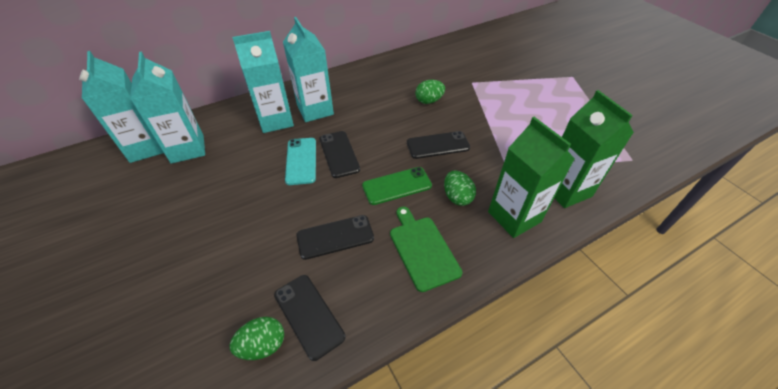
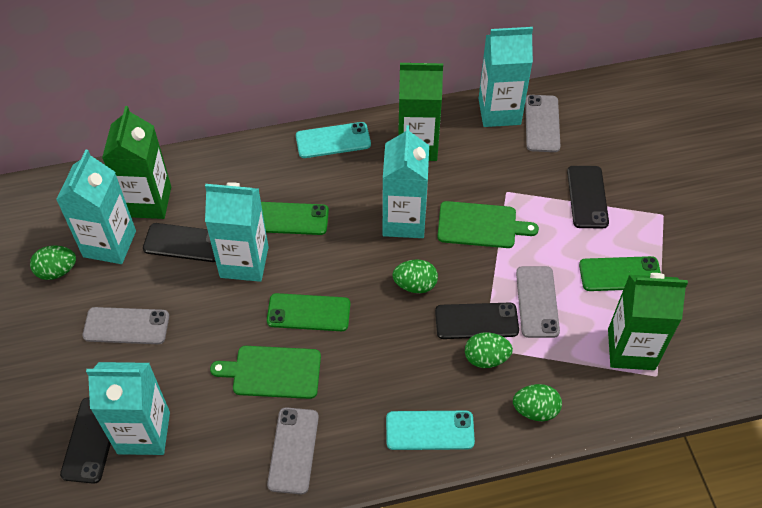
green carton: [488,117,575,238] [555,90,634,208] = 2 -> [102,106,171,219] [398,63,443,161] [608,273,688,370] = 3
green cutting board: [390,206,462,292] = 1 -> [210,346,321,399] [437,201,539,248] = 2
green egg: [230,317,284,360] [415,80,445,104] [444,170,476,206] = 3 -> [30,246,76,280] [392,259,438,293] [465,332,513,368] [513,384,562,421] = 4
green phone: [362,167,432,205] = 1 -> [261,202,329,235] [267,293,350,331] [579,256,661,291] = 3
grey phone: none = 0 -> [83,307,169,344] [267,407,319,494] [516,266,560,338] [525,95,561,152] = 4
turquoise carton: [79,51,164,163] [130,51,205,164] [232,31,294,133] [283,17,334,122] = 4 -> [56,150,136,264] [86,362,170,455] [205,182,269,282] [383,125,429,238] [479,27,533,127] = 5
turquoise phone: [285,138,316,185] = 1 -> [296,122,371,158] [386,411,475,450] = 2

